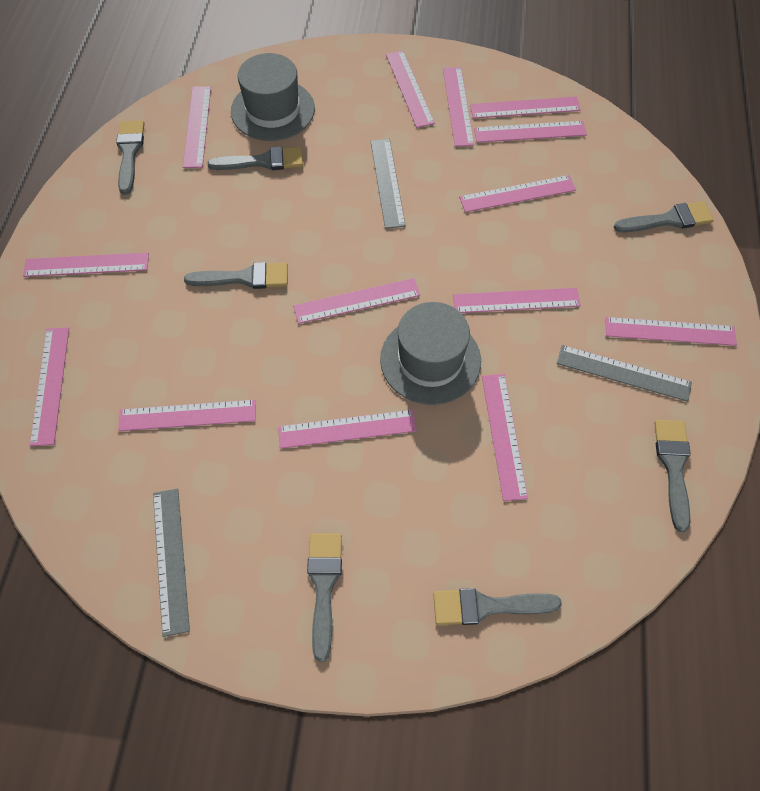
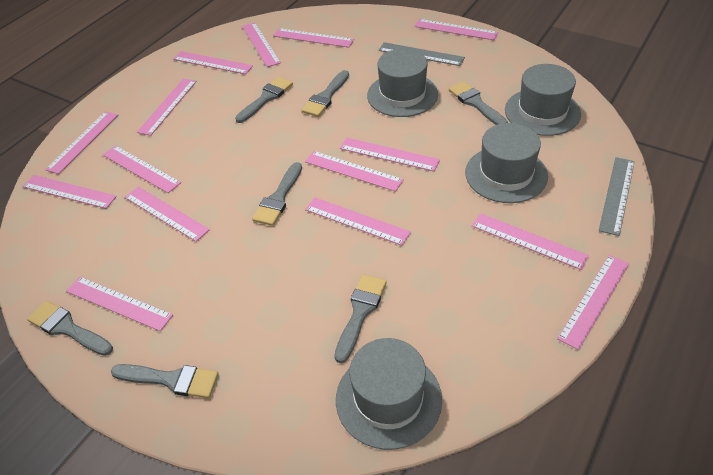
grey hat: [231,53,315,141] [380,302,481,405] = 2 -> [336,338,442,450] [367,49,438,117] [465,123,548,203] [505,64,581,136] = 4
grey ruler: [153,488,190,637] [370,139,406,229] [557,345,692,402] = 3 -> [379,42,465,66] [599,157,635,236] = 2
pink ruler: [23,252,149,277] [30,327,69,446] [118,400,256,431] [183,86,211,168] [278,410,417,449] [293,278,420,324] [386,51,435,128] [443,67,474,147] [453,288,581,313] [459,175,576,212] [470,97,581,119] [474,121,587,143] [482,374,528,501] [605,317,737,346] = 14 -> [22,175,117,209] [45,111,118,174] [66,277,173,331] [103,146,181,193] [125,187,210,242] [137,78,197,136] [173,51,253,74] [242,23,281,67] [273,28,354,48] [305,151,404,192] [305,198,411,246] [340,138,440,171] [414,19,498,40] [472,213,589,270] [557,255,629,350] = 15

